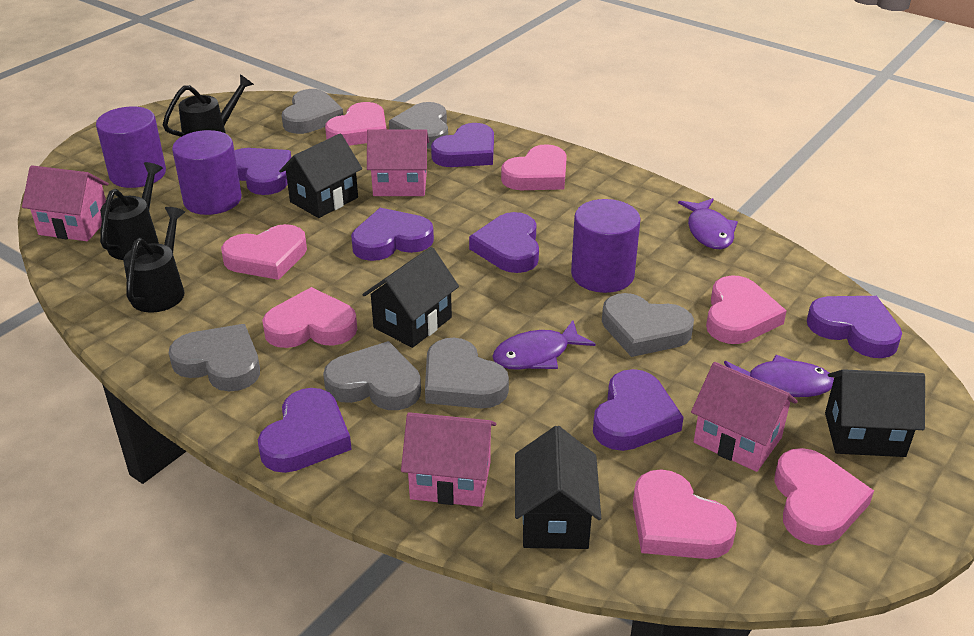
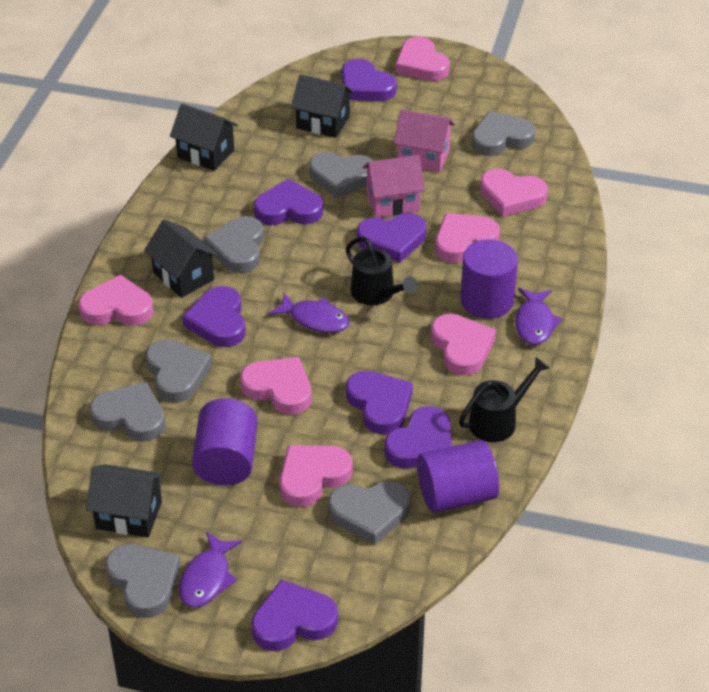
black watering can: [100,162,163,260] [123,207,185,313] [163,74,254,137] = 3 -> [346,237,418,305] [459,357,550,442] = 2
grey heart: [169,324,260,392] [282,89,343,134] [323,341,421,410] [389,102,448,149] [425,338,509,408] [602,293,694,357] = 6 -> [89,382,165,442] [105,544,181,618] [146,339,212,403] [204,216,264,273] [309,152,374,198] [328,481,411,545] [471,111,535,156] = 7
pink house: [22,165,109,241] [367,129,429,196] [401,412,496,507] [691,362,798,472] = 4 -> [363,155,425,218] [394,109,455,172] = 2

